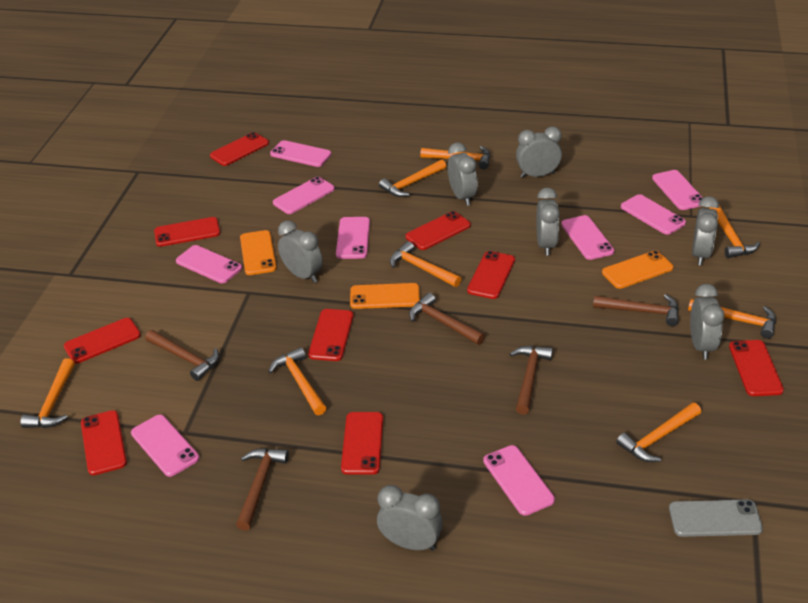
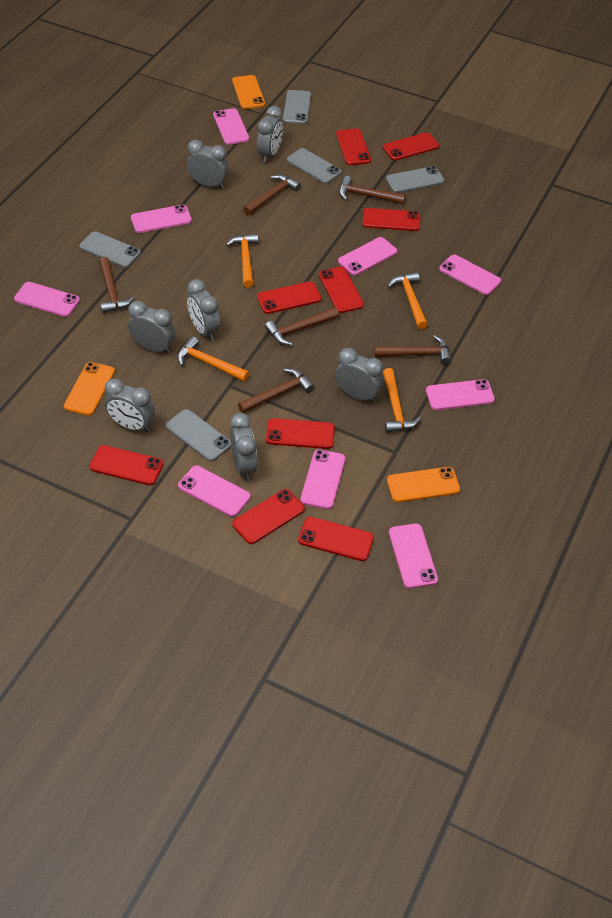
brown hammer: [145,330,219,381] [236,448,289,531] [409,293,485,345] [510,346,553,415] [593,294,679,326] = 5 -> [99,257,134,313] [238,368,315,413] [243,174,301,215] [265,307,339,346] [339,176,405,204] [374,335,451,365] = 6
grey phone: [669,499,763,537] = 1 -> [79,231,141,268] [166,409,231,461] [283,90,311,124] [287,148,341,184] [386,166,444,193] = 5
orange hammer: [20,358,75,428] [268,347,326,415] [379,160,446,197] [390,241,461,287] [420,146,490,169] [616,402,701,462] [688,299,776,339] [709,205,760,258] = 8 -> [177,336,249,382] [226,234,258,288] [383,368,421,433] [387,272,428,329] = 4

